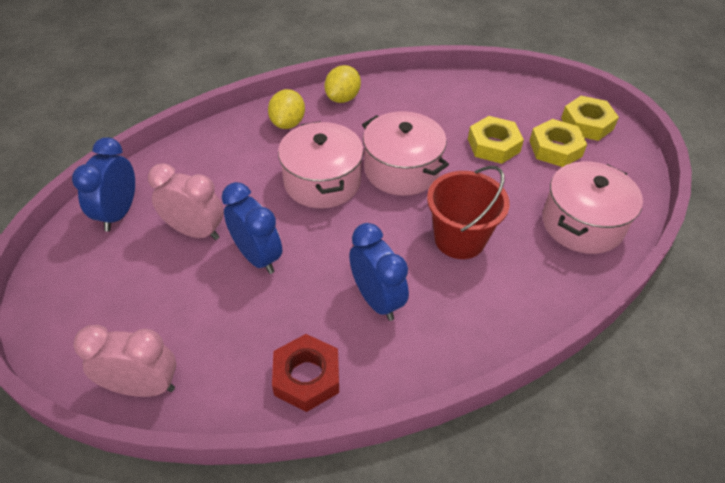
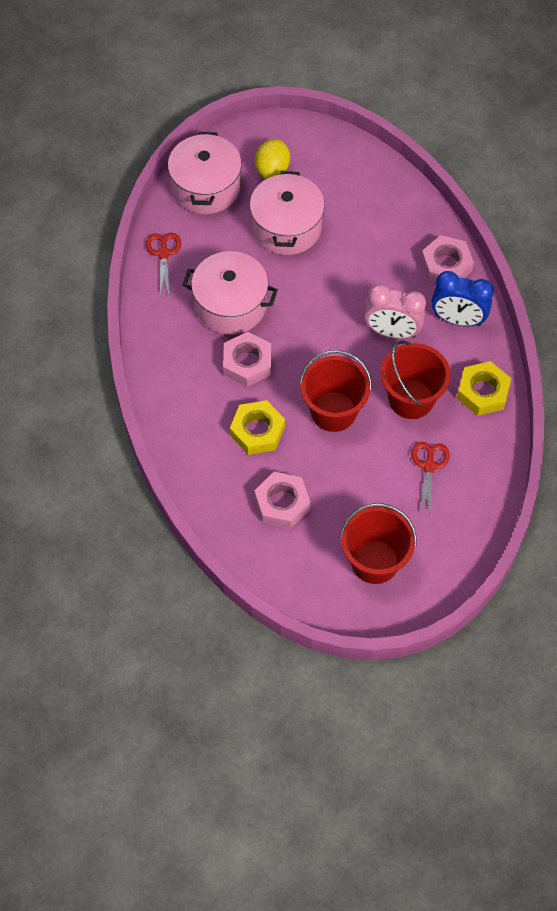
blue clock: [72,137,135,231] [221,182,282,274] [349,223,409,321] = 3 -> [431,271,494,327] = 1
pink clock: [73,325,176,397] [148,163,224,240] = 2 -> [364,284,426,339] = 1
pink nut: none = 0 -> [223,332,271,387] [254,472,311,529] [421,235,474,283] = 3
red bucket: [427,166,510,259] = 1 -> [299,350,372,432] [340,503,416,584] [381,341,451,419] = 3
red nut: [272,334,339,412] = 1 -> none = 0
red scissors: none = 0 -> [146,233,181,295] [411,442,450,515] = 2
yellow lemon: [268,89,305,129] [324,65,361,103] = 2 -> [255,139,290,179] = 1
yellow nut: [468,116,524,164] [529,119,587,167] [561,96,619,141] = 3 -> [230,400,285,455] [457,361,511,416] = 2

